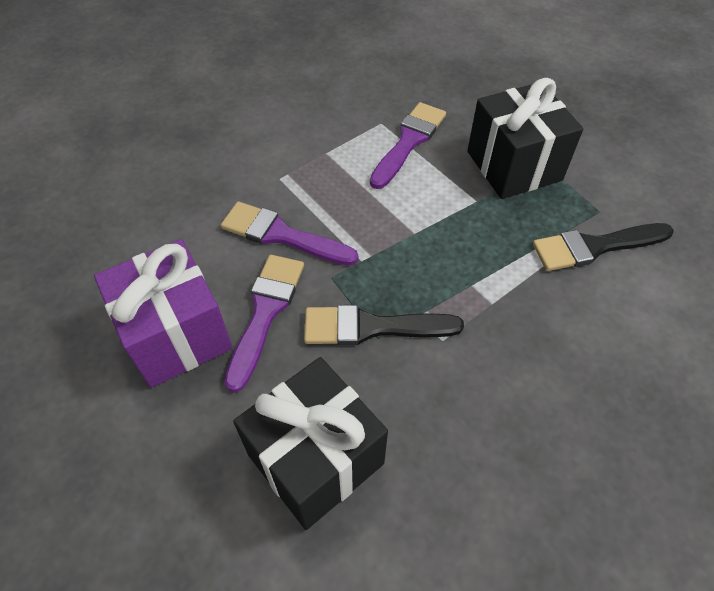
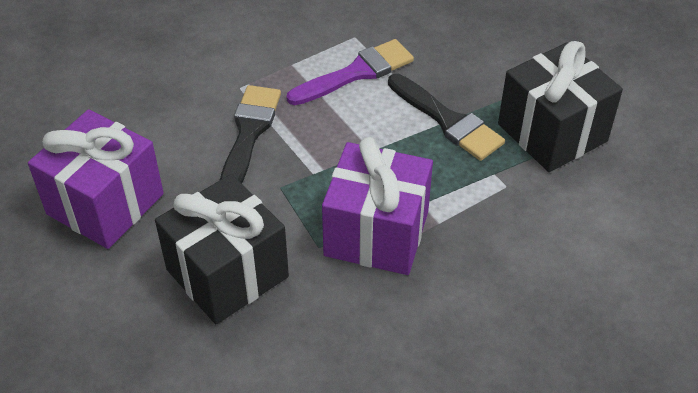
purple brush: [221,202,358,266] [224,255,304,393] [370,102,446,189] = 3 -> [286,39,414,105] = 1
purple gift: [94,239,233,388] = 1 -> [28,109,164,249] [322,137,433,275] = 2

